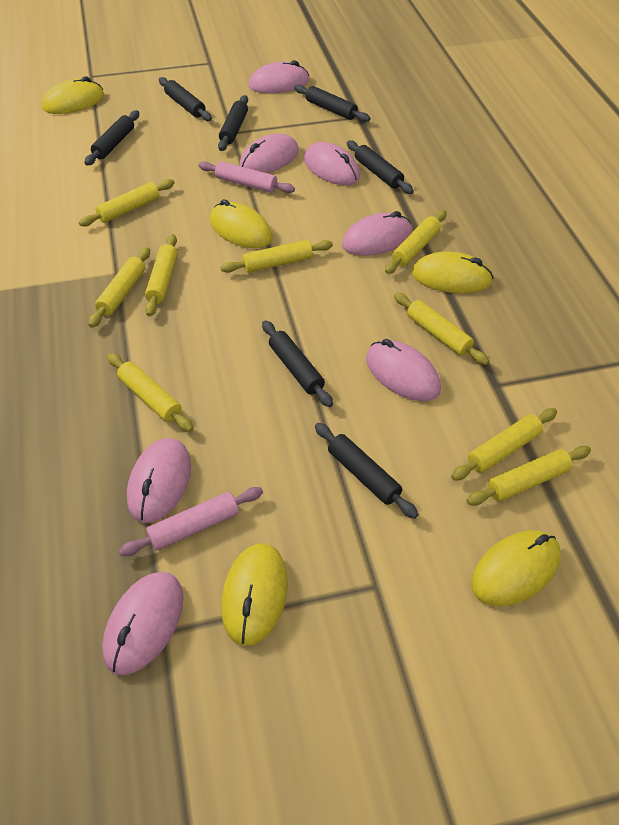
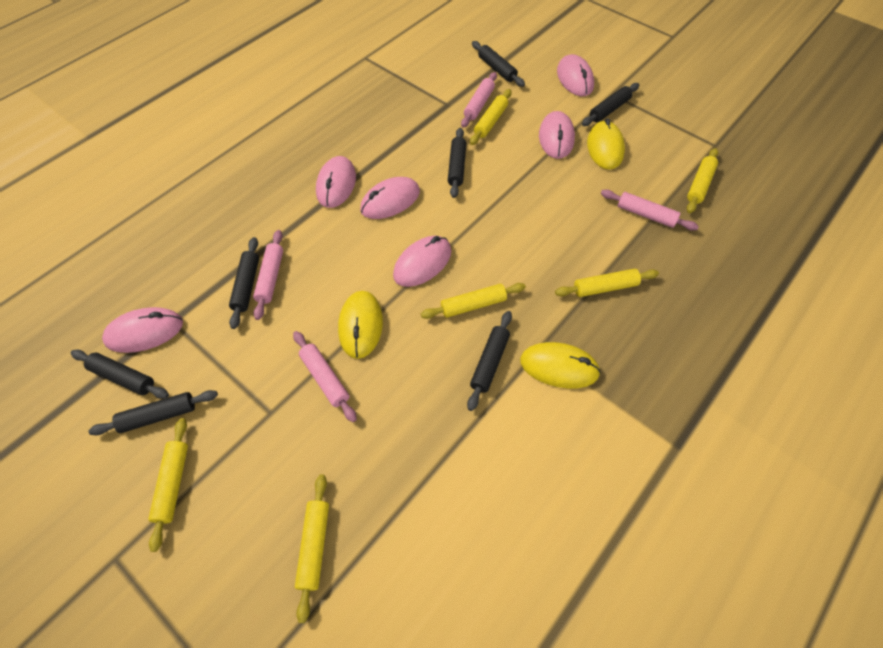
pink mouse: [102,572,184,675] [127,438,191,523] [240,134,299,173] [249,60,309,93] [304,142,360,185] [342,211,412,256] [366,339,441,401] = 7 -> [102,307,183,353] [316,156,356,208] [360,177,420,219] [393,236,451,287] [539,111,575,159] [557,54,594,96] = 6
pink rolling pin: [119,487,263,556] [199,161,295,193] = 2 -> [253,230,283,320] [293,331,357,422] [461,72,497,128] [601,189,699,231] = 4
yellow mouse: [42,76,104,114] [210,199,273,248] [221,543,288,646] [412,251,493,293] [471,530,561,606] = 5 -> [338,291,383,359] [520,342,601,388] [587,118,625,169] = 3
yellow rolling pin: [79,179,175,226] [88,247,150,328] [107,353,193,432] [145,234,178,317] [221,240,333,273] [385,210,447,274] [394,293,489,365] [451,408,557,481] [466,446,591,506] = 9 -> [148,418,188,552] [295,474,329,623] [421,283,526,319] [470,89,511,145] [555,269,659,297] [687,148,718,213] = 6

